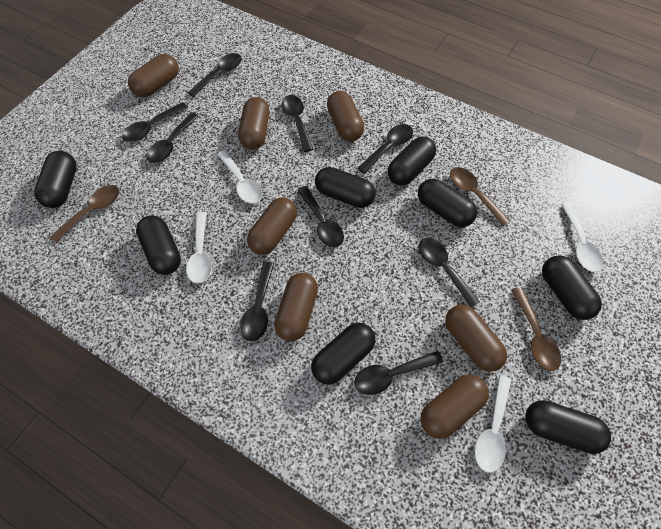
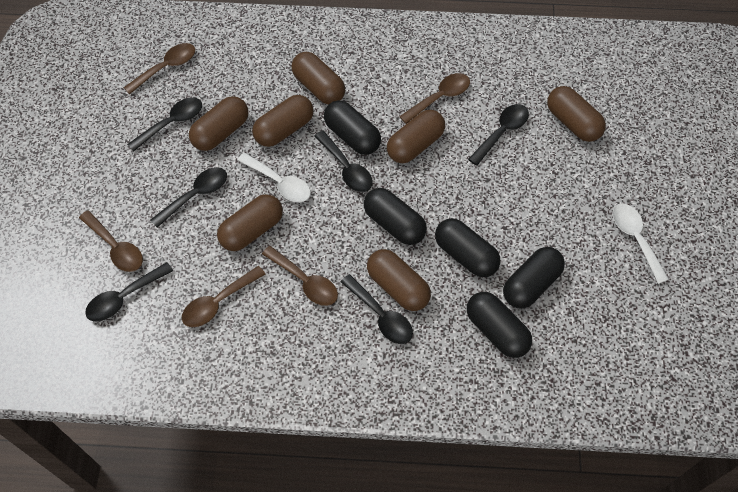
black capsule: [34,151,77,208] [136,215,181,275] [311,323,375,385] [315,167,376,208] [388,136,436,186] [418,179,477,227] [525,400,611,454] [542,255,602,320] = 8 -> [324,100,381,155] [364,188,427,245] [435,218,501,277] [467,292,532,358] [503,247,565,309] = 5
black spoon: [122,102,188,142] [147,112,199,163] [188,53,242,97] [240,261,274,341] [282,95,313,152] [298,186,344,247] [354,351,443,395] [357,124,413,174] [419,238,480,308] = 9 -> [85,262,173,322] [127,97,202,152] [150,167,227,228] [314,130,373,192] [341,274,413,344] [468,104,529,166] = 6
brown spoon: [50,185,119,243] [450,167,510,226] [512,287,561,371] = 3 -> [79,210,143,272] [123,43,195,94] [182,266,265,327] [262,246,338,306] [399,73,470,124] = 5
white spoon: [186,212,212,284] [217,150,263,203] [475,375,511,473] [561,202,603,272] = 4 -> [237,152,311,202] [612,203,669,284] = 2

